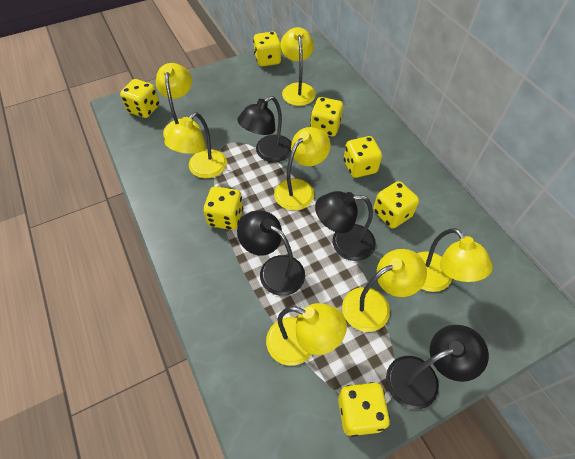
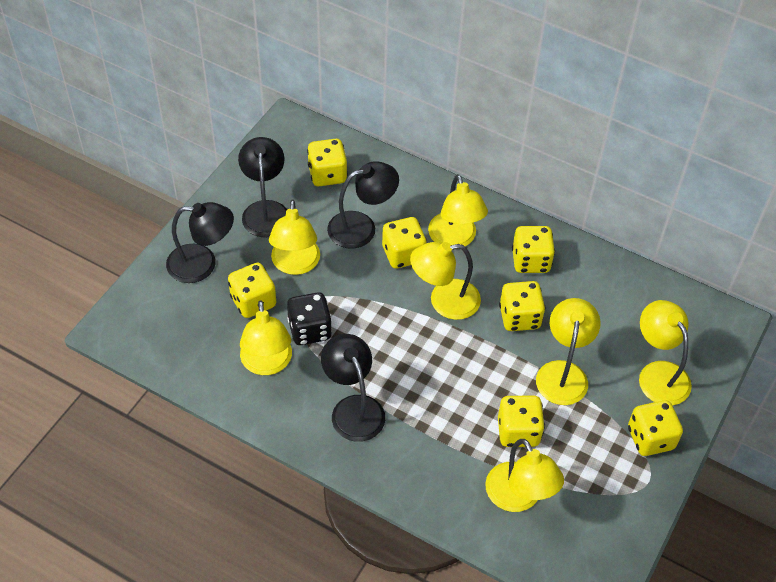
black dice: none = 0 -> [287,292,332,345] = 1

